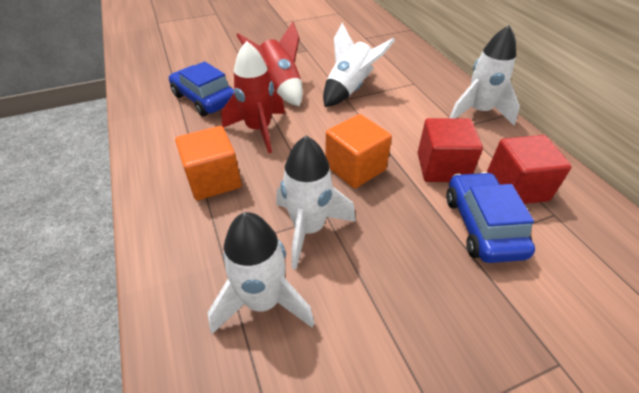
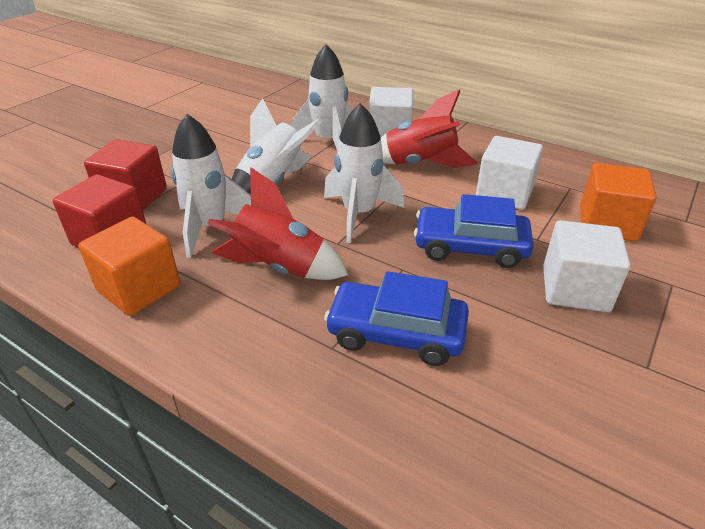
white cube: none = 0 -> [368,87,413,137] [476,136,543,210] [543,220,630,312] = 3

